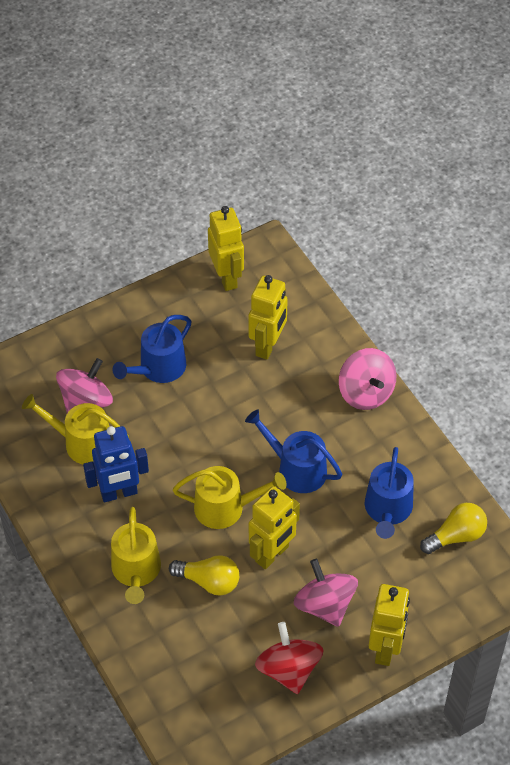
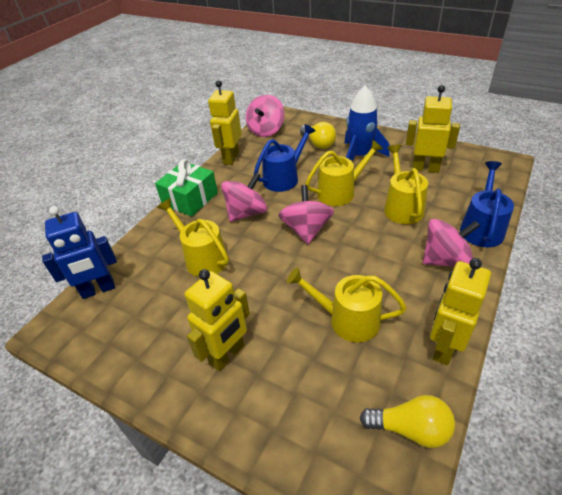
blue rocket: none = 0 -> [344,86,390,161] = 1
blue watering can: [113,315,192,383] [245,410,342,493] [365,447,414,539] = 3 -> [254,124,315,192] [460,161,514,247] = 2
green gift: none = 0 -> [155,159,218,217] = 1
pink spinning top: [56,358,113,413] [294,559,358,627] [339,348,397,410] = 3 -> [221,172,267,222] [246,95,285,137] [278,185,334,244] [423,219,480,267] = 4
red spinning top: [255,622,324,694] = 1 -> none = 0
yellow watering can: [22,394,129,464] [111,507,161,604] [173,466,287,529] = 3 -> [158,199,229,277] [287,267,407,342] [305,140,383,206] [384,144,428,224] = 4

